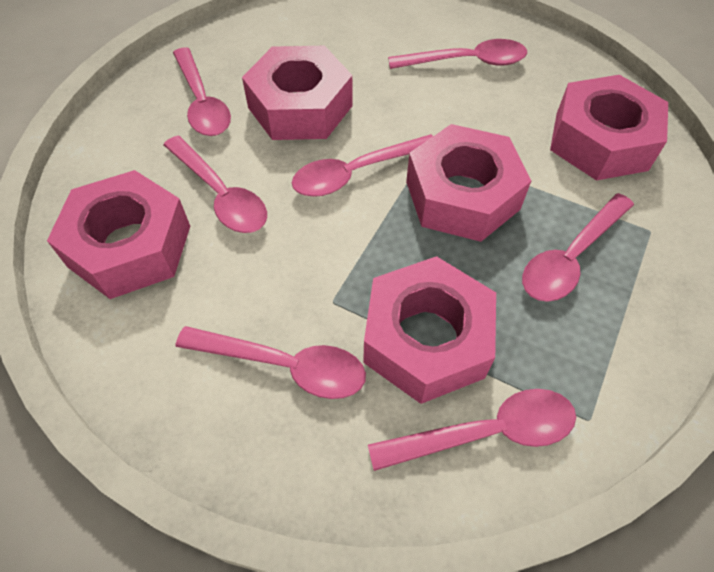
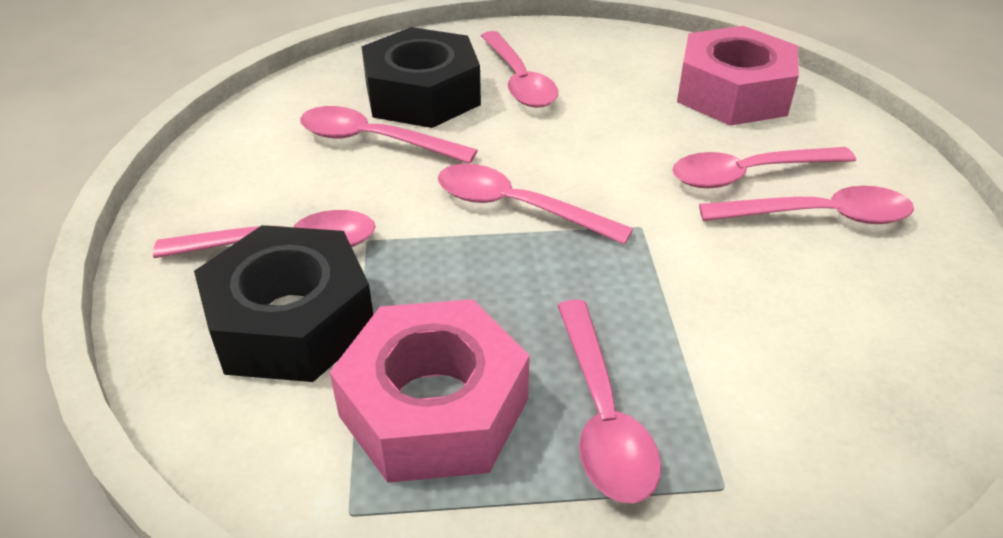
black nut: none = 0 -> [194,225,374,382] [362,27,481,128] = 2
pink nut: [47,170,190,299] [242,46,353,140] [363,256,496,404] [406,124,531,242] [550,75,668,181] = 5 -> [329,299,530,483] [677,26,799,126] = 2

